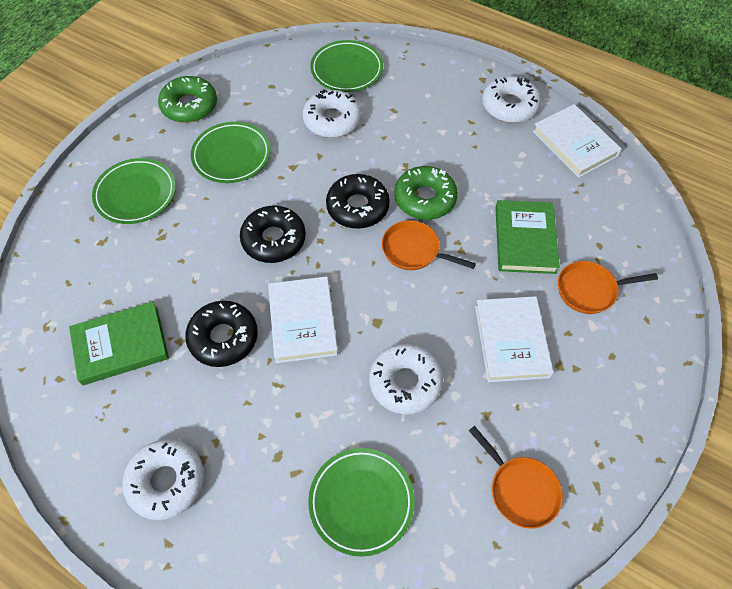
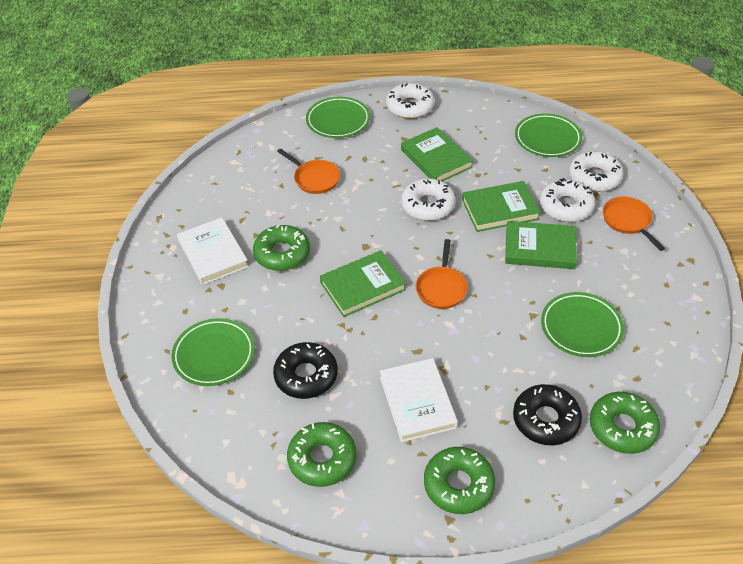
black donut: [185,301,258,367] [240,206,306,263] [326,174,390,229] = 3 -> [273,342,338,399] [513,384,582,445] = 2
green book: [69,302,169,385] [496,200,560,274] = 2 -> [320,250,406,317] [401,127,473,181] [462,181,541,232] [505,221,577,269] = 4
green donut: [158,76,217,123] [394,166,458,220] = 2 -> [253,224,310,271] [287,422,356,487] [424,447,495,514] [590,392,660,454] = 4
white book: [268,276,338,363] [475,296,554,382] [533,104,622,178] = 3 -> [177,217,249,285] [380,358,458,442] = 2

